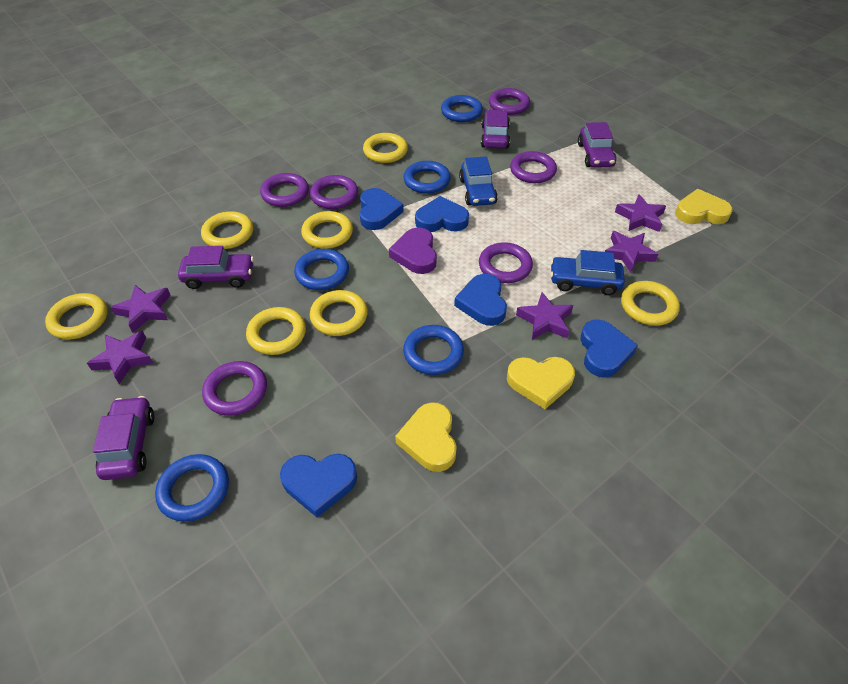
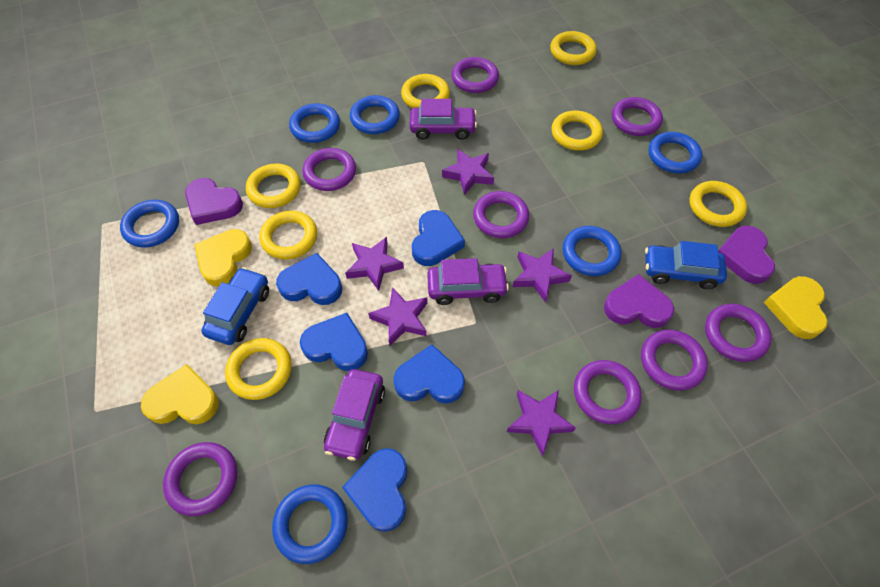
blue ring: [155,454,229,522] [294,249,349,290] [403,161,451,194] [403,325,464,375] [441,95,483,122] = 5 -> [120,200,179,248] [272,484,348,564] [289,103,340,143] [350,95,400,134] [563,226,621,276] [649,132,702,173] = 6
purple car: [93,396,155,480] [178,246,254,289] [481,109,510,149] [578,122,616,167] = 4 -> [324,369,385,461] [410,99,477,140] [427,258,509,305] = 3
purple heart: [389,228,437,274] = 1 -> [185,178,243,225] [604,274,674,328] [718,225,775,284] = 3
purple ring: [202,361,267,416] [260,173,309,207] [310,175,358,209] [479,242,533,283] [489,88,530,115] [510,151,557,183] = 6 -> [163,442,237,516] [302,148,356,191] [452,57,499,93] [473,191,529,238] [574,360,642,424] [612,97,663,136] [641,329,708,391] [705,304,772,362] = 8

